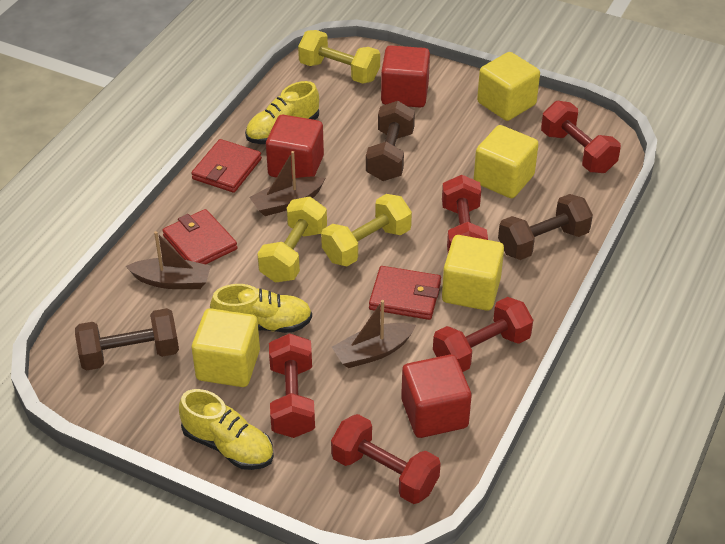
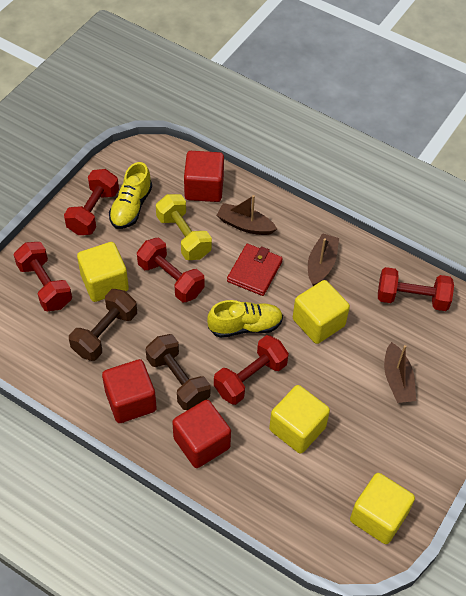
brown dumbbell: [75,308,179,371] [366,101,415,181] [498,194,593,260] = 3 -> [69,289,137,361] [146,334,210,410] = 2
red wallet: [162,209,237,264] [191,139,262,193] [369,266,441,320] = 3 -> [227,244,283,296] = 1
yellow dumbbell: [257,197,327,283] [298,30,380,84] [321,194,412,266] = 3 -> [156,194,212,260] = 1
yellow shoe: [179,389,274,470] [210,284,312,333] [245,81,319,144] = 3 -> [109,162,152,229] [207,300,283,338] = 2

